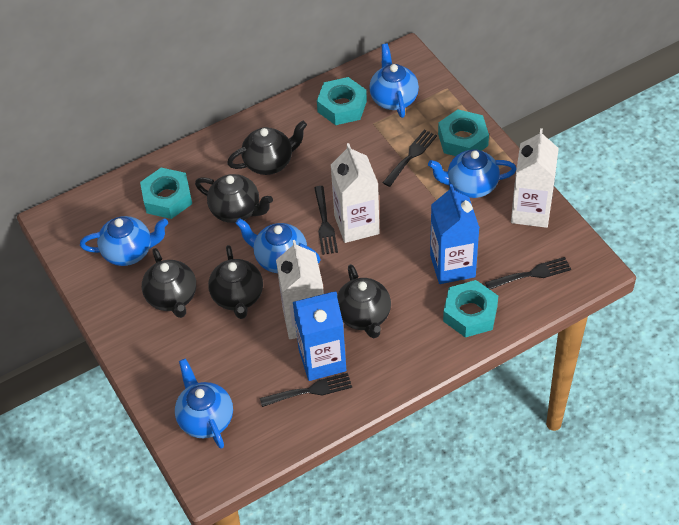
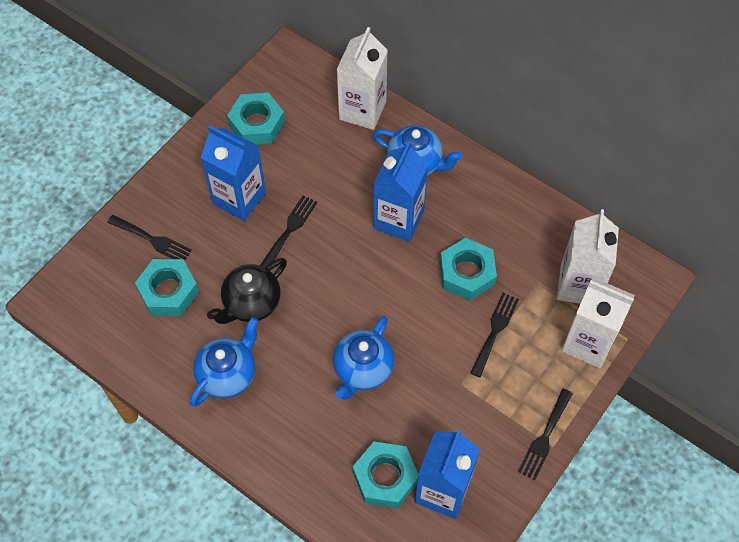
black teapot: [142,248,196,318] [195,174,273,223] [208,245,263,319] [227,121,307,175] [337,264,391,338] = 5 -> [207,258,287,324] = 1
blue carton: [293,291,346,381] [430,184,480,284] = 2 -> [201,126,266,221] [374,141,429,242] [415,429,480,519] = 3
blue teapot: [80,216,168,266] [175,358,233,449] [235,218,321,273] [369,44,419,118] [428,149,517,198] = 5 -> [190,317,258,407] [333,316,394,400] [373,125,462,176] = 3

